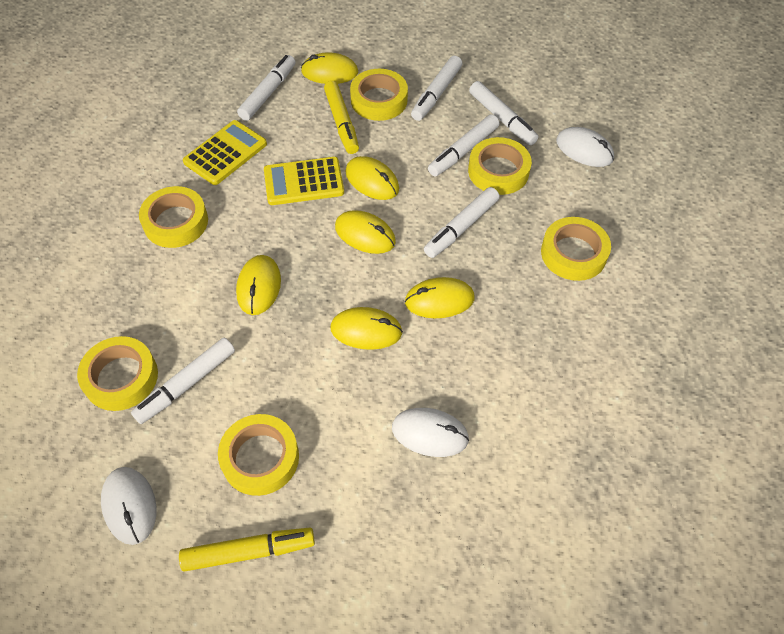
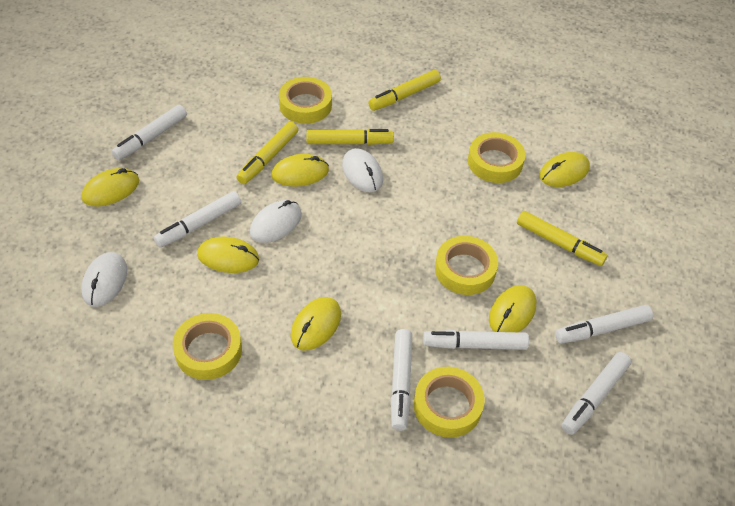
yellow calculator: [183,120,267,185] [264,157,344,205] = 2 -> none = 0
yellow marker: [179,528,315,572] [324,81,359,154] = 2 -> [236,122,298,184] [306,129,394,145] [368,70,441,111] [517,211,608,266] = 4
yellow tape: [77,336,158,411] [139,186,208,248] [218,414,299,496] [350,69,408,121] [468,137,532,195] [541,217,611,281] = 6 -> [173,313,242,380] [279,77,332,124] [414,367,485,438] [435,236,498,295] [468,132,525,183] = 5

